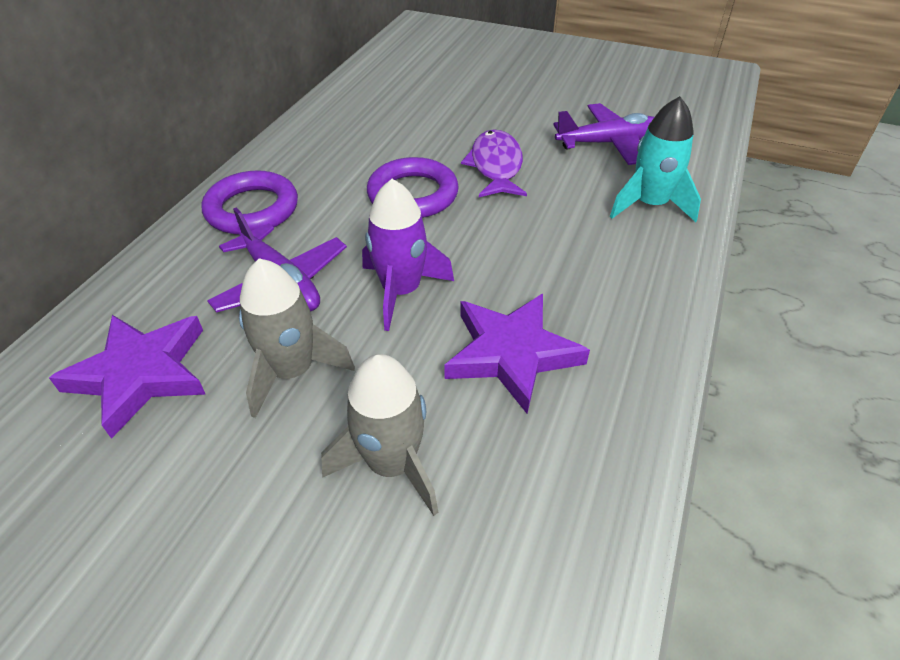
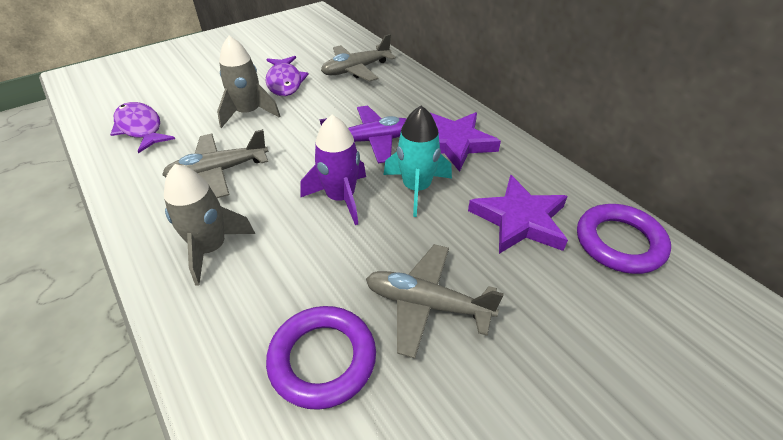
grey plane: none = 0 -> [162,129,268,198] [321,34,396,82] [366,244,504,359] = 3
purple fish: [461,130,527,197] = 1 -> [110,102,175,153] [265,56,309,96] = 2
purple plane: [207,208,347,313] [553,103,654,165] = 2 -> [319,106,407,164] = 1

